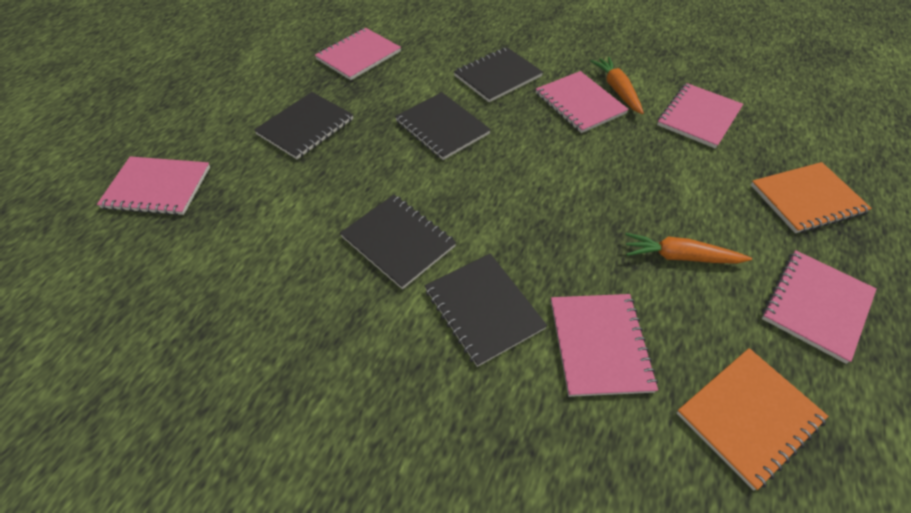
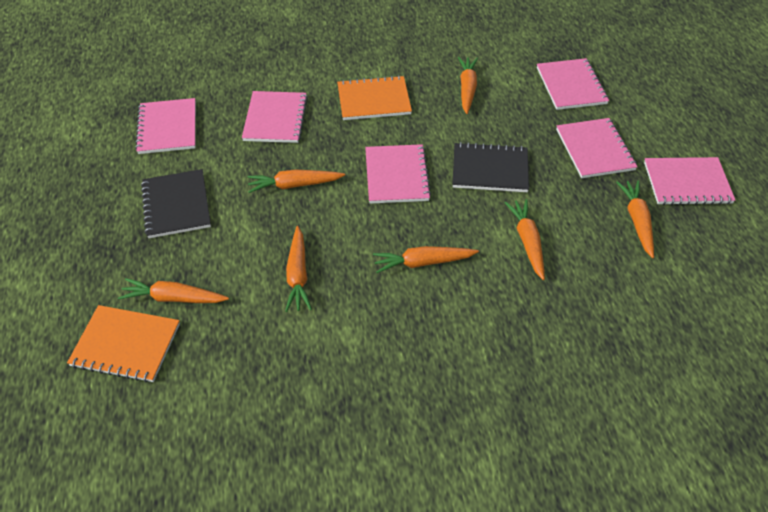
black notebook: [254,92,353,159] [340,195,456,289] [395,92,491,160] [425,253,547,367] [454,47,543,102] = 5 -> [141,169,211,238] [453,142,529,192] = 2
orange carrot: [590,57,644,114] [625,233,752,264] = 2 -> [118,278,229,303] [247,169,345,193] [285,226,312,312] [373,246,479,273] [458,57,478,114] [505,199,545,280] [616,181,654,258] = 7

